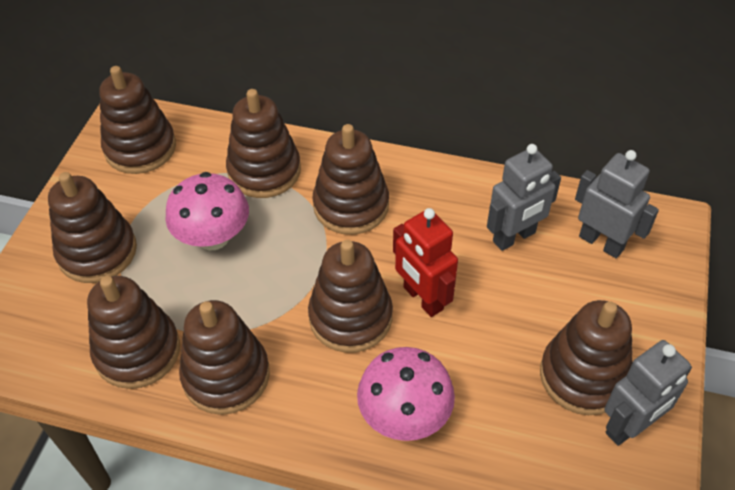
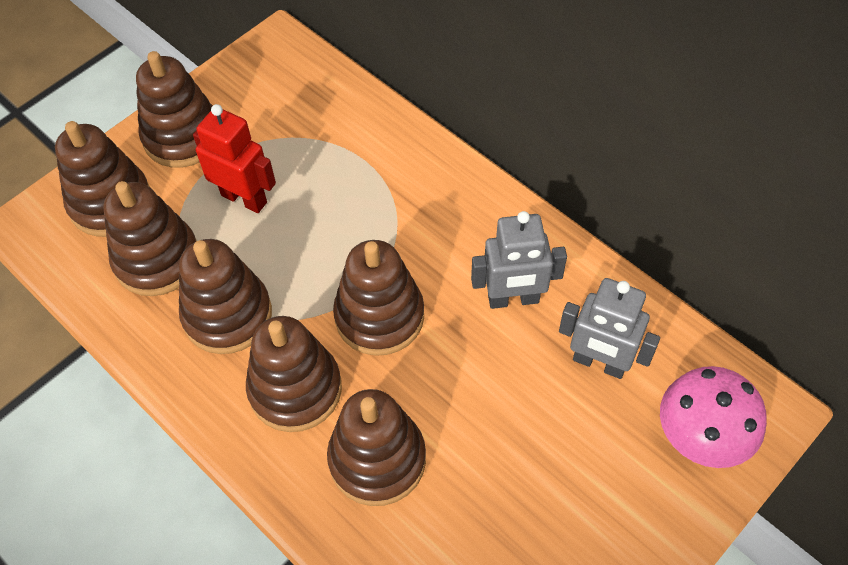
brown stacking toy: [48,172,137,283] [87,276,180,389] [99,66,176,174] [179,300,270,415] [226,89,301,198] [308,240,393,353] [313,124,389,235] [540,300,633,415] = 8 -> [55,121,150,237] [103,181,196,296] [136,51,213,168] [179,239,272,354] [246,316,342,432] [327,389,426,506] [333,240,424,356] = 7
grey robot: [487,144,561,251] [575,150,659,258] [604,340,692,446] = 3 -> [471,211,567,309] [559,278,660,379] = 2
pink mushroom: [165,172,249,250] [357,347,455,441] = 2 -> [660,366,767,468] = 1

